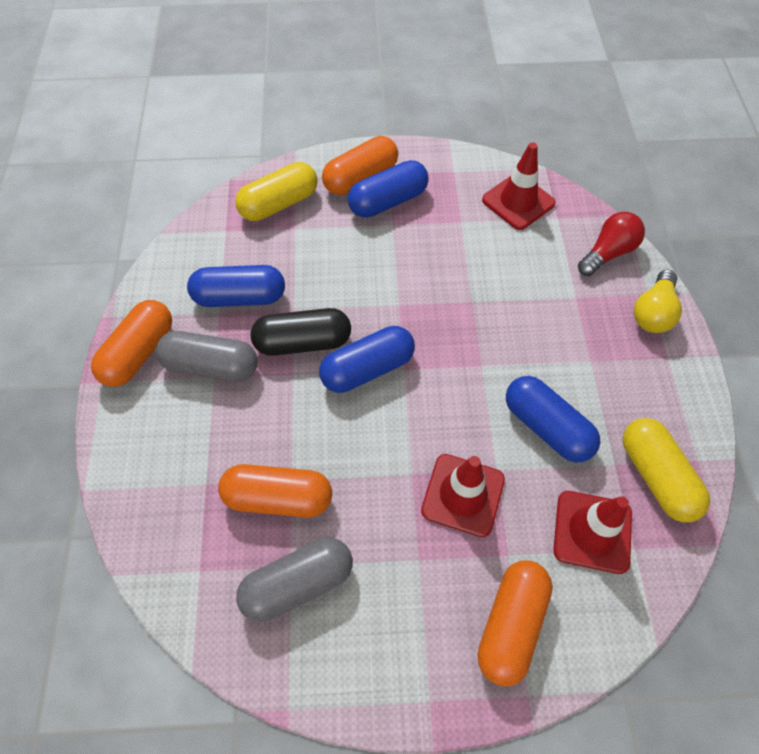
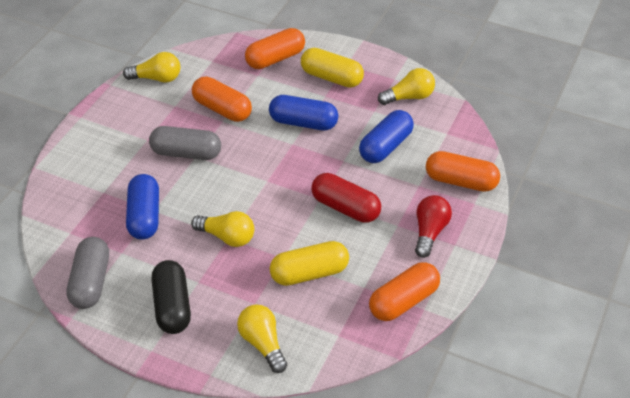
blue capsule: [187,265,285,307] [319,326,415,393] [348,160,429,218] [506,376,600,462] = 4 -> [126,174,159,240] [269,95,338,131] [359,110,414,163] = 3
red capsule: none = 0 -> [311,173,381,223] = 1
red traffic cone: [421,454,505,537] [482,142,556,230] [553,491,632,574] = 3 -> none = 0
yellow light bulb: [634,269,682,333] = 1 -> [123,52,180,83] [191,211,254,247] [237,304,287,373] [378,68,435,105] = 4

